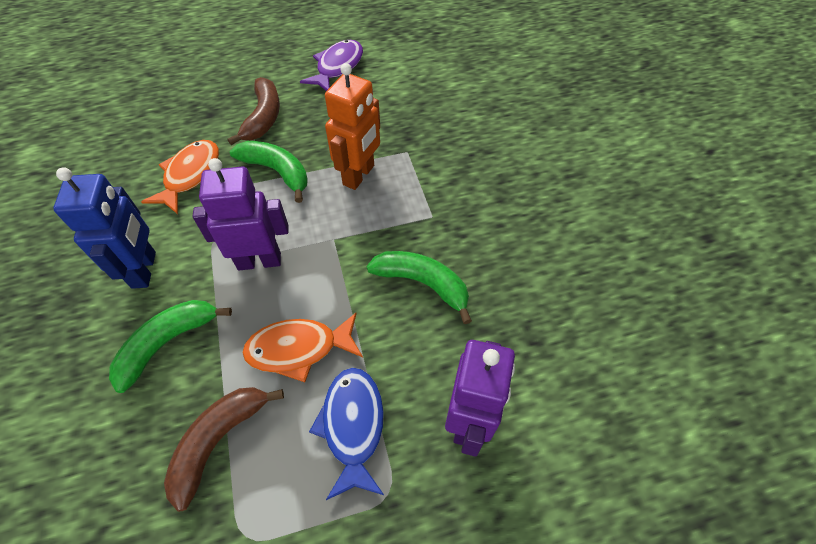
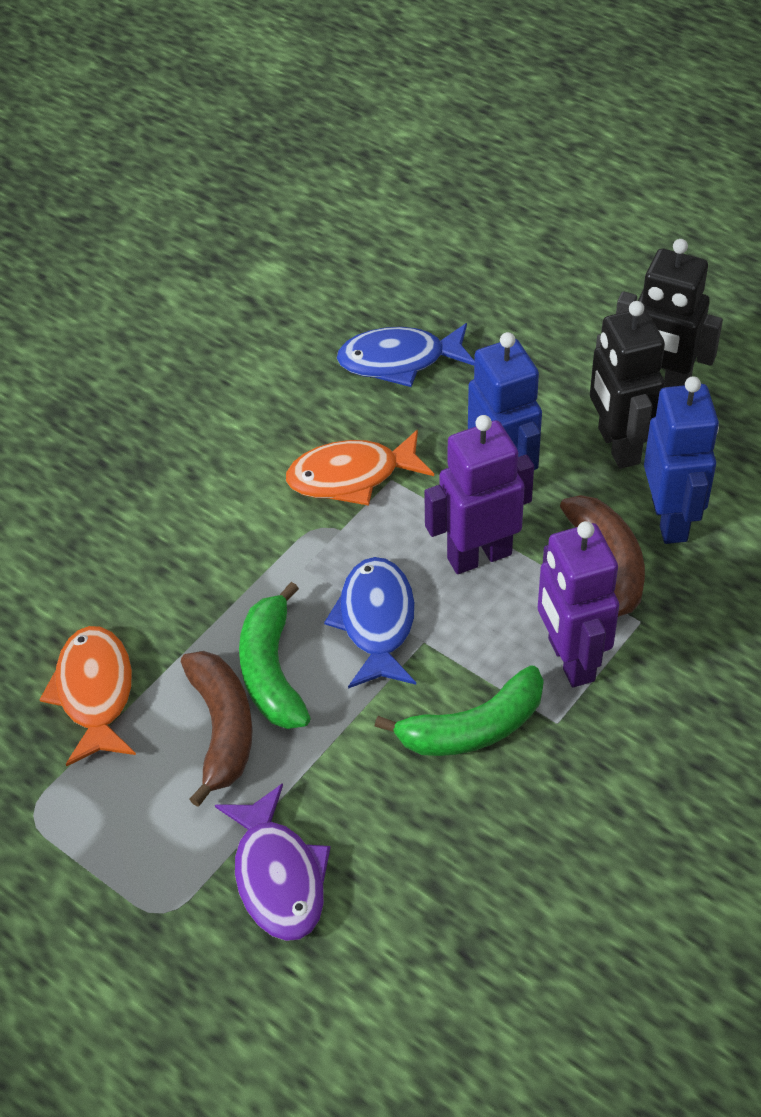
black robot: none = 0 -> [590,301,665,469] [616,239,723,388] = 2
blue fish: [309,368,384,500] = 1 -> [324,557,416,689] [337,323,474,387] = 2
blue robot: [53,168,156,289] = 1 -> [468,332,542,470] [644,376,719,544] = 2
green banana: [109,300,232,393] [230,141,308,203] [367,251,472,324] = 3 -> [239,582,311,729] [374,665,544,756] = 2
orange robot: [325,63,380,190] = 1 -> none = 0

